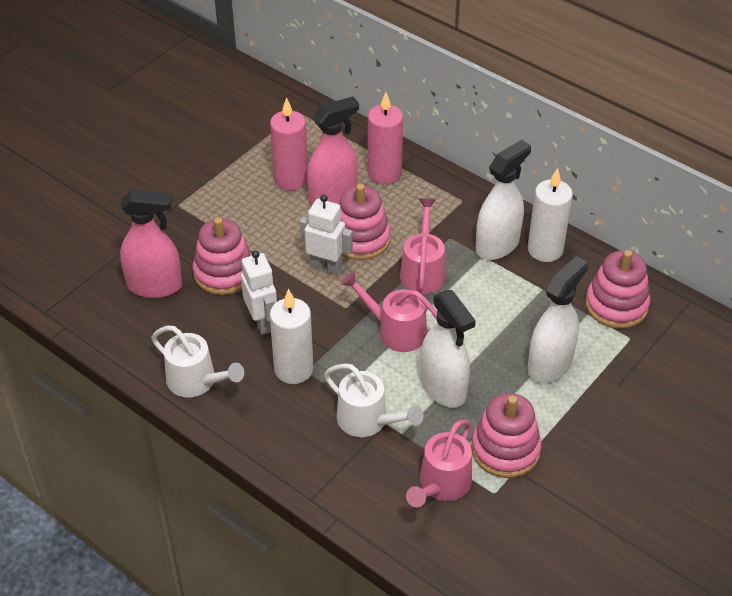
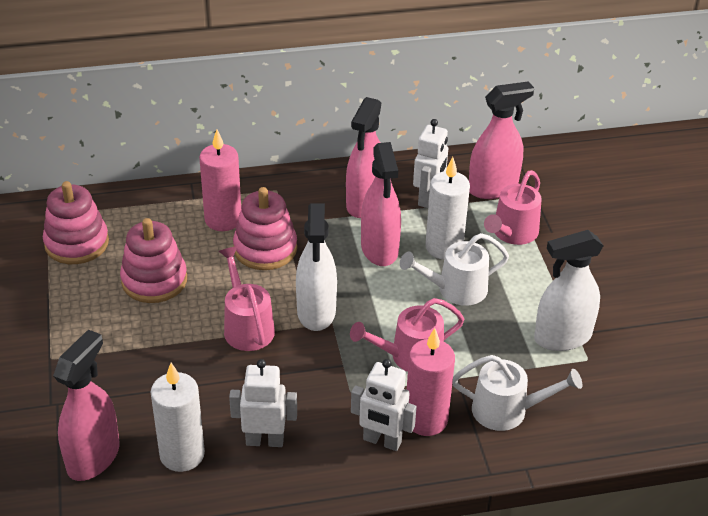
pink spray bottle: [120,190,182,298] [307,97,359,206] = 2 -> [53,329,120,481] [346,97,381,218] [361,142,401,266] [469,81,534,199] = 4
pink stacking toy: [192,217,252,295] [339,184,391,260] [471,393,542,478] [585,250,650,329] = 4 -> [43,181,109,264] [120,218,187,303] [233,187,297,270] = 3
white robot: [241,251,277,335] [300,195,353,275] = 2 -> [229,359,297,447] [351,359,417,451] [413,119,448,208] = 3
white spray bottle: [421,290,476,408] [476,140,531,260] [528,256,588,383] = 3 -> [296,203,337,331] [534,230,604,351] = 2

